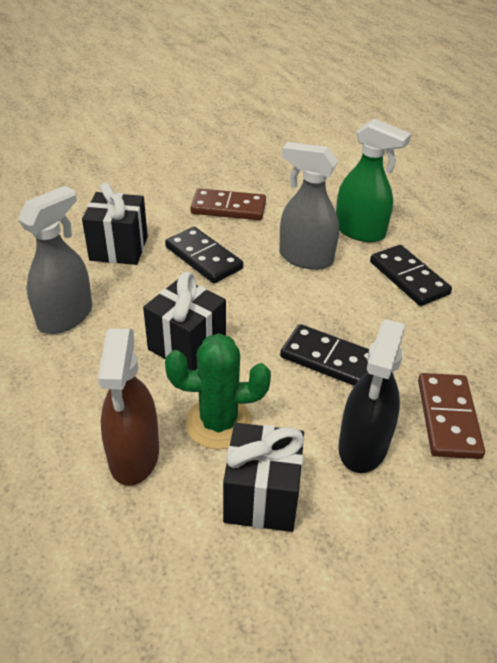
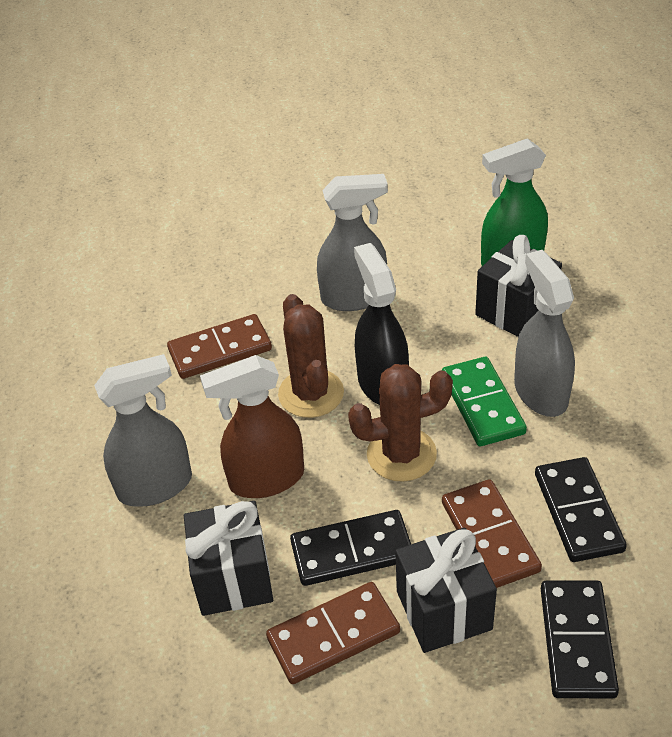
brown cactus: none = 0 -> [278,294,344,418] [348,364,453,482] = 2
brown domino: [190,188,266,220] [418,373,485,459] = 2 -> [167,314,272,379] [266,582,400,684] [442,479,542,588] = 3
green cactus: [165,333,271,449] = 1 -> none = 0
green domino: none = 0 -> [442,357,527,446] = 1
grey spray bottle: [18,186,92,334] [279,142,339,270] = 2 -> [94,354,192,507] [317,174,388,311] [514,250,575,417] = 3

